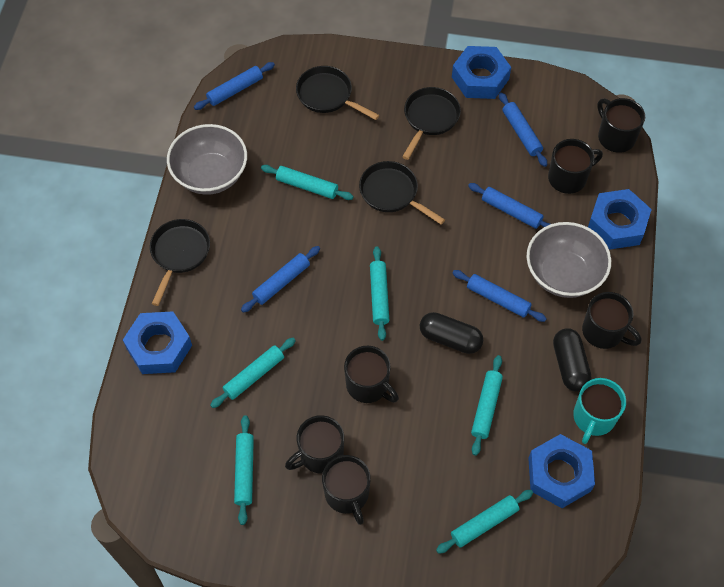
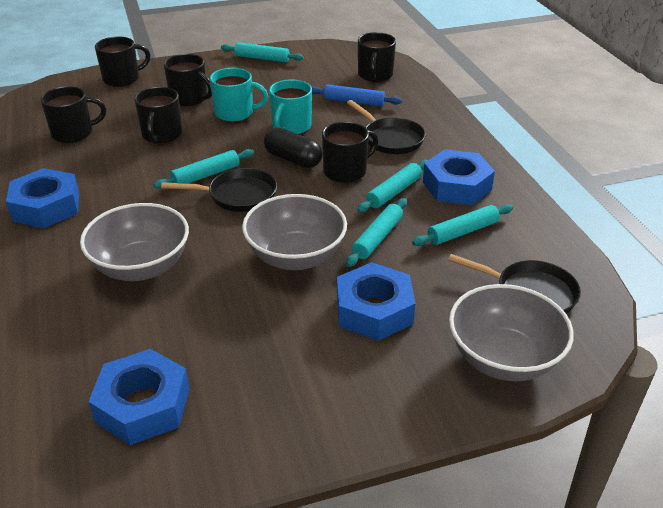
black capsule: [420,312,483,354] [553,328,591,392] = 2 -> [264,128,323,168] = 1
black pan: [150,219,210,306] [296,66,379,120] [359,161,445,225] [402,87,461,160] = 4 -> [161,168,277,212] [347,100,426,154] [448,254,581,314] = 3
blue rolling pin: [194,62,275,110] [241,246,320,313] [453,270,547,322] [468,183,550,229] [499,92,547,167] = 5 -> [312,84,402,107] = 1
grey bowl: [167,124,247,195] [527,222,611,298] = 2 -> [80,203,189,281] [242,194,347,270] [449,284,574,381] = 3
turquoise mug: [573,378,626,444] = 1 -> [210,68,268,122] [269,79,312,134] = 2
turquoise rolling pin: [210,338,296,408] [234,415,254,525] [261,165,354,200] [370,246,389,341] [436,490,533,554] [471,355,503,456] = 6 -> [153,149,254,189] [221,42,304,62] [346,198,407,267] [357,160,428,213] [412,204,513,246] = 5

